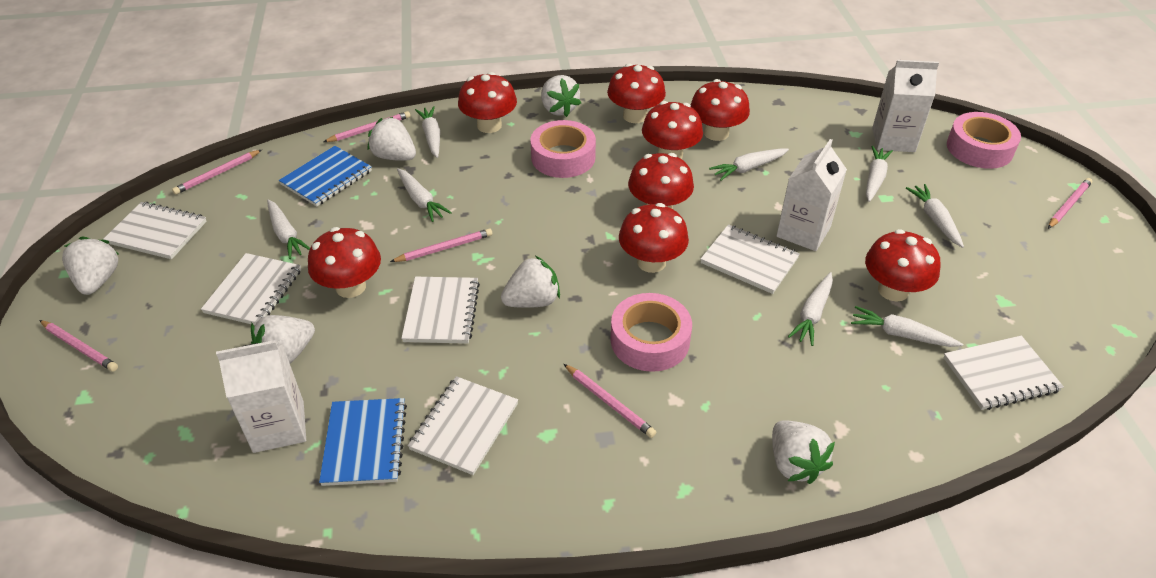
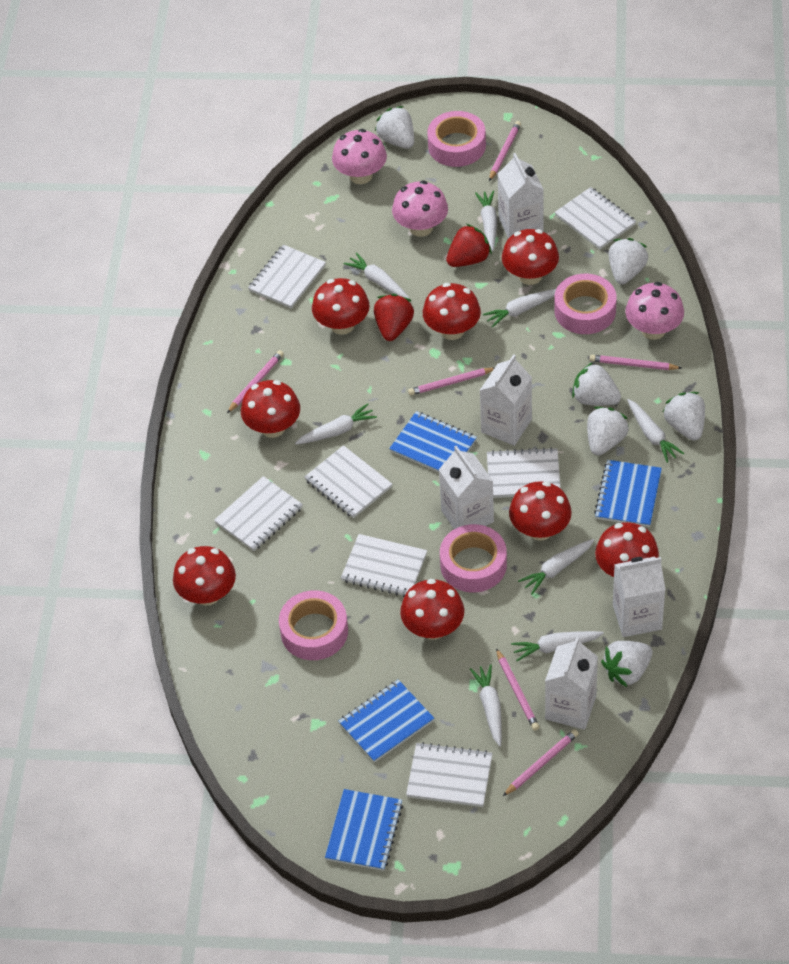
blue notebook: [279,146,372,207] [319,398,407,486] = 2 -> [325,789,403,871] [338,680,434,763] [389,411,477,473] [594,460,662,527] = 4
pink mushroom: none = 0 -> [332,129,387,184] [392,180,448,237] [625,282,684,340] = 3
pink tape: [530,120,596,178] [611,293,692,372] [947,112,1021,169] = 3 -> [279,590,348,660] [427,111,486,167] [440,524,507,592] [554,274,617,334] = 4
red strawberry: none = 0 -> [374,294,414,341] [446,224,492,267] = 2
white carton: [216,340,306,453] [776,139,847,251] [872,60,939,152] = 3 -> [439,446,494,529] [479,354,532,446] [498,153,544,239] [545,637,598,730] [613,557,665,637] = 5
white notebook: [103,202,207,259] [201,253,301,325] [401,277,480,344] [408,376,518,475] [701,224,800,294] [943,336,1064,410] = 6 -> [214,476,303,551] [248,245,326,308] [304,445,392,518] [341,534,427,597] [406,742,493,807] [487,447,561,498] [555,187,636,250] = 7

